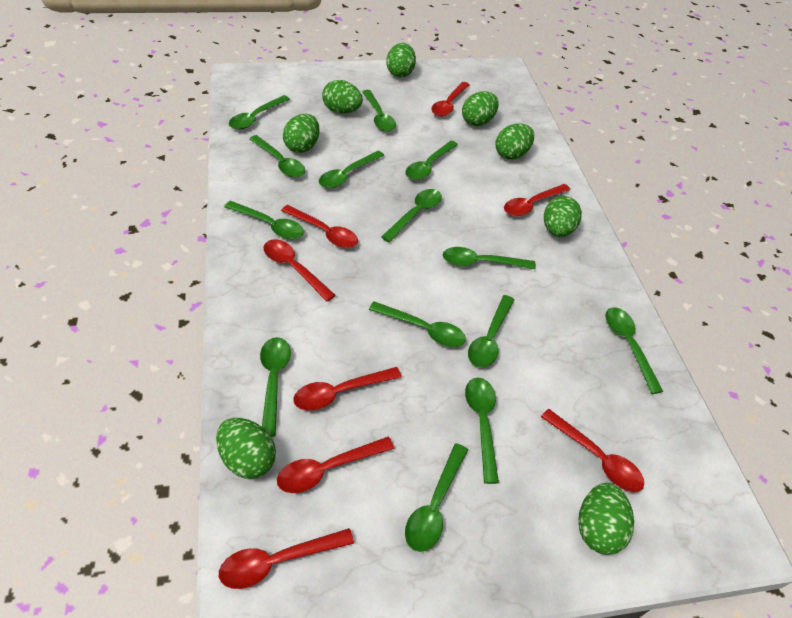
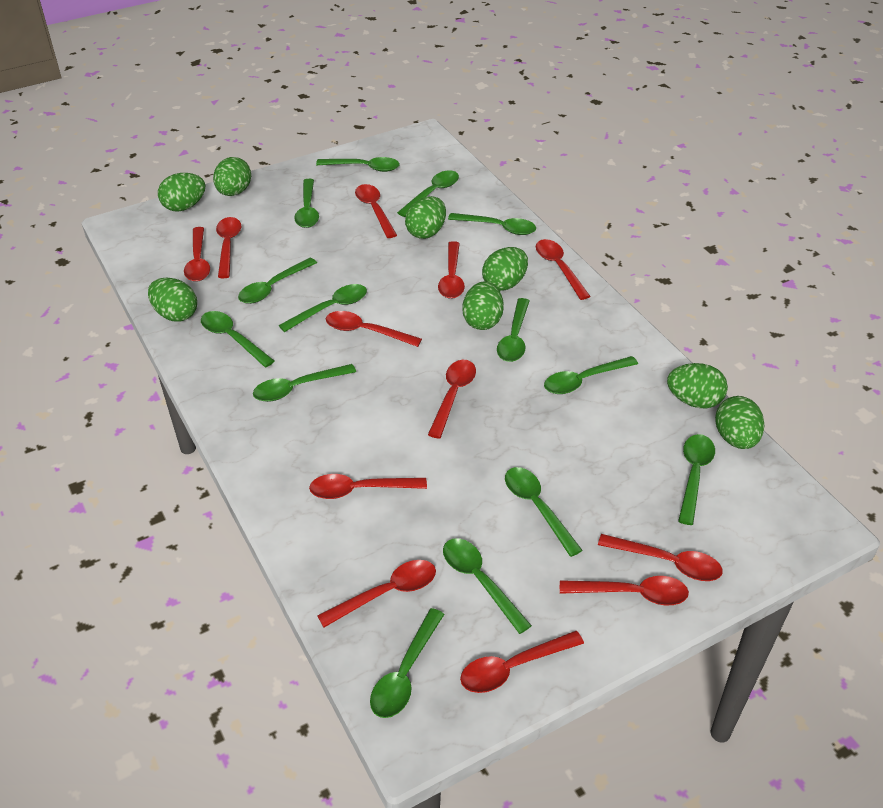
red spoon: [219,528,354,589] [264,239,336,302] [277,437,394,493] [281,205,358,248] [293,367,402,411] [431,82,470,117] [504,184,571,216] [541,409,644,492] = 8 -> [184,227,210,282] [216,217,241,278] [309,474,427,499] [317,560,436,627] [326,311,422,347] [355,184,397,238] [428,360,476,439] [438,241,465,299] [460,631,584,693] [536,239,591,300] [560,576,689,605] [598,534,723,581] = 12

